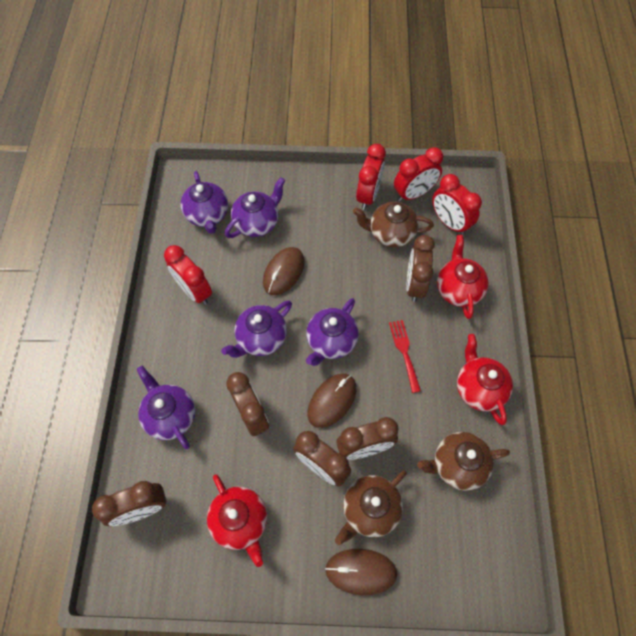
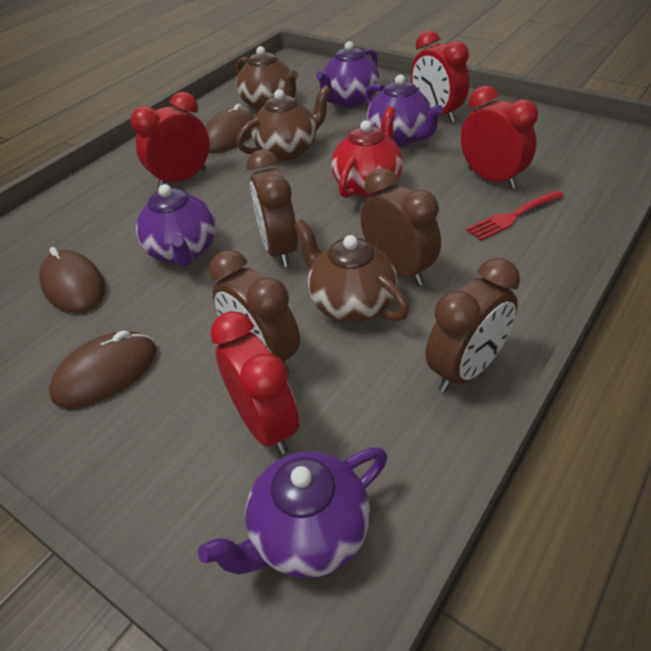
brown clock: [92,481,166,526] [226,372,269,436] [293,431,351,487] [336,417,399,460] [406,235,435,302] = 5 -> [209,250,300,374] [247,150,298,267] [361,168,441,286] [426,258,520,392] = 4
purple teapot: [137,366,195,449] [181,171,228,234] [221,301,292,358] [225,177,285,238] [306,298,359,366] = 5 -> [136,183,216,267] [198,447,387,578] [316,41,380,107] [365,75,443,146] = 4
red teapot: [207,474,267,567] [437,235,489,319] [457,334,513,425] = 3 -> [331,107,403,198] = 1

